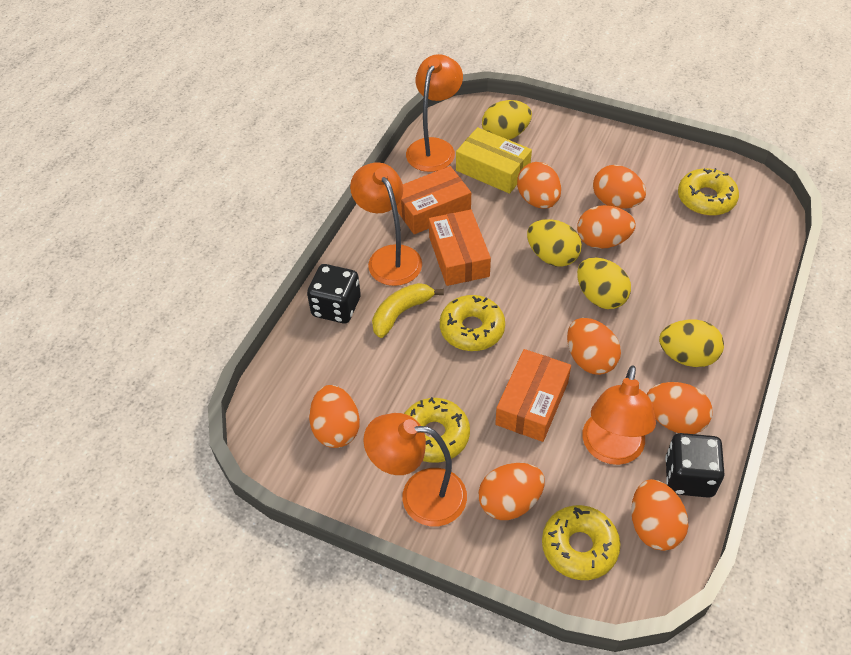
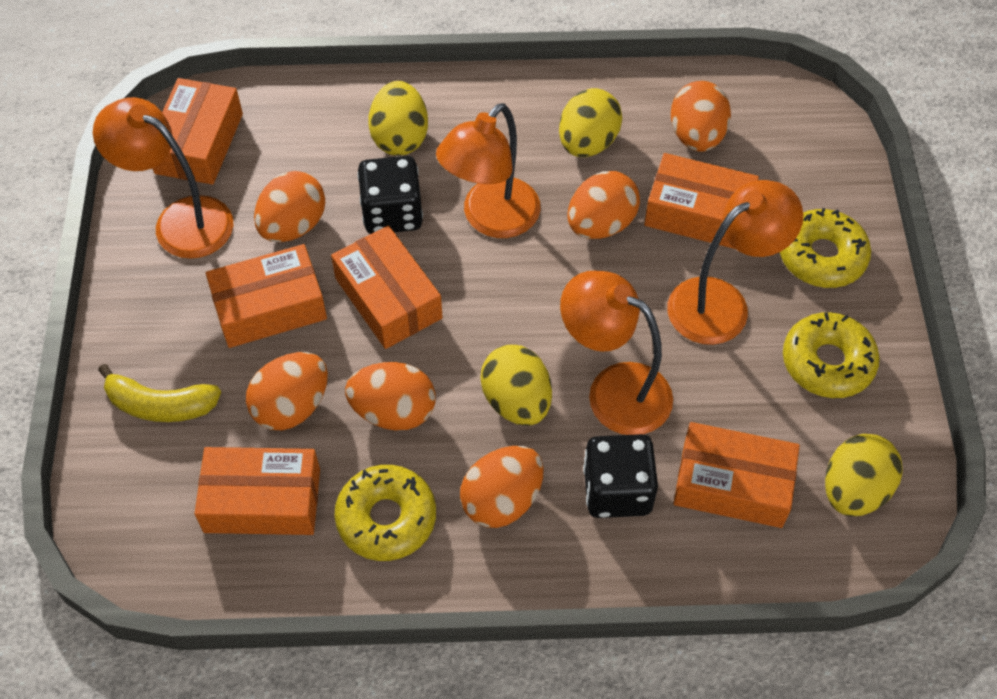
orange box: [397,166,471,234] [429,210,491,286] [495,349,571,442] = 3 -> [152,78,243,185] [194,447,320,535] [206,244,327,348] [331,226,443,349] [644,153,759,249] [673,422,800,528] = 6
orange egg: [309,385,360,448] [478,463,545,520] [517,162,561,209] [567,318,621,375] [577,205,636,249] [593,165,646,209] [631,479,688,551] [647,382,713,434] = 8 -> [246,352,328,430] [254,171,325,242] [345,362,436,431] [460,446,544,528] [568,171,640,239] [671,81,731,152] = 6
yellow box: [456,127,532,194] = 1 -> none = 0
yellow donut: [404,397,470,463] [440,295,505,351] [542,505,621,580] [678,168,739,216] = 4 -> [334,465,436,561] [780,208,871,288] [783,312,880,398] = 3

